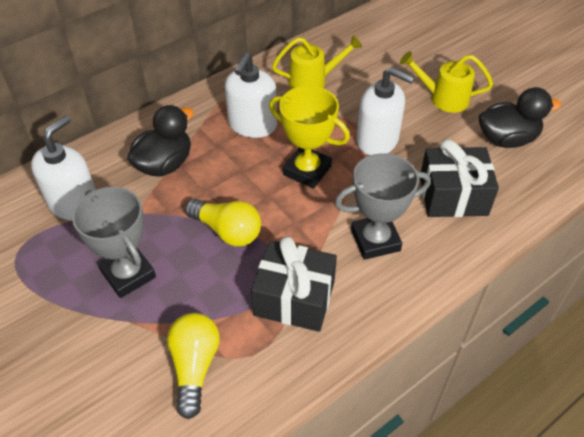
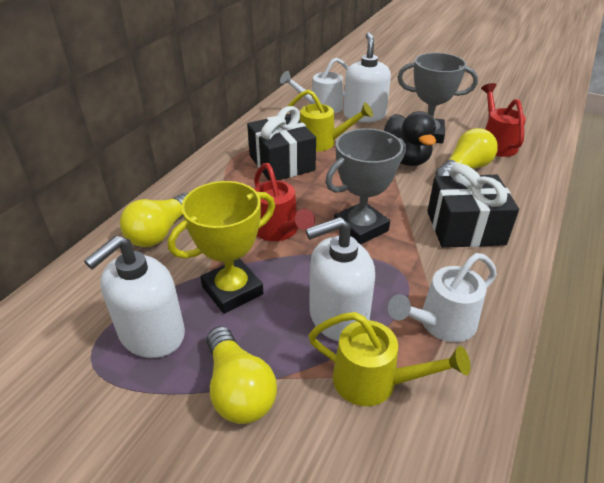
black duck: [127,105,194,176] [479,87,561,148] = 2 -> [384,111,436,166] = 1
red watering can: none = 0 -> [254,163,315,241] [481,83,526,157] = 2
white watering can: none = 0 -> [280,58,349,113] [388,253,497,342] = 2
yellow light bulb: [167,313,219,419] [185,199,261,246] = 2 -> [120,193,188,247] [207,326,277,424] [435,128,498,176] = 3

